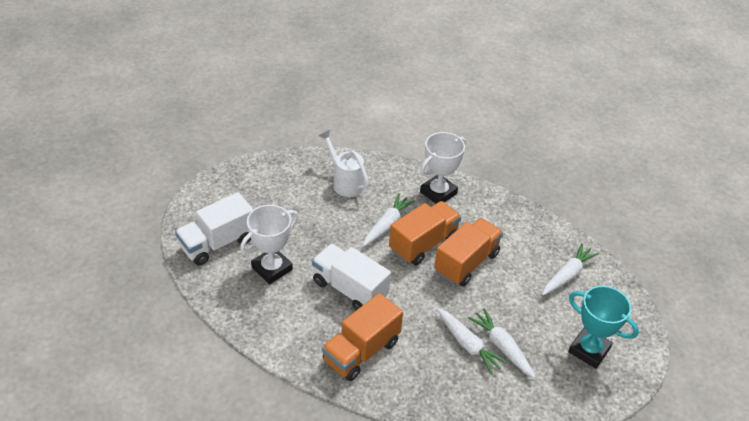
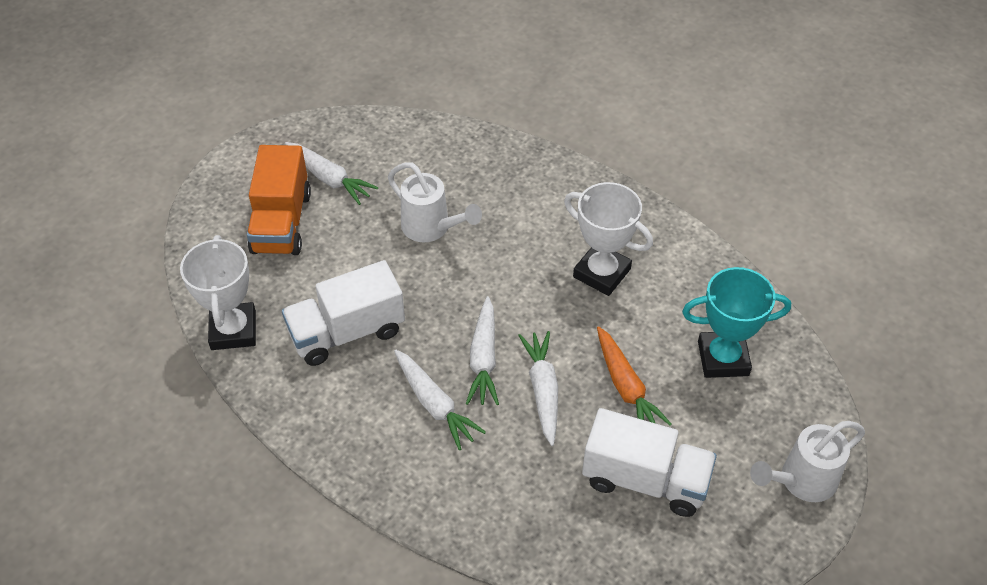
orange carrot: none = 0 -> [597,326,672,426] = 1
orange truck: [322,293,403,381] [389,201,461,266] [434,218,503,286] = 3 -> [247,145,311,255] = 1
white watering can: [319,130,369,197] = 1 -> [388,162,482,242] [750,421,865,502] = 2

